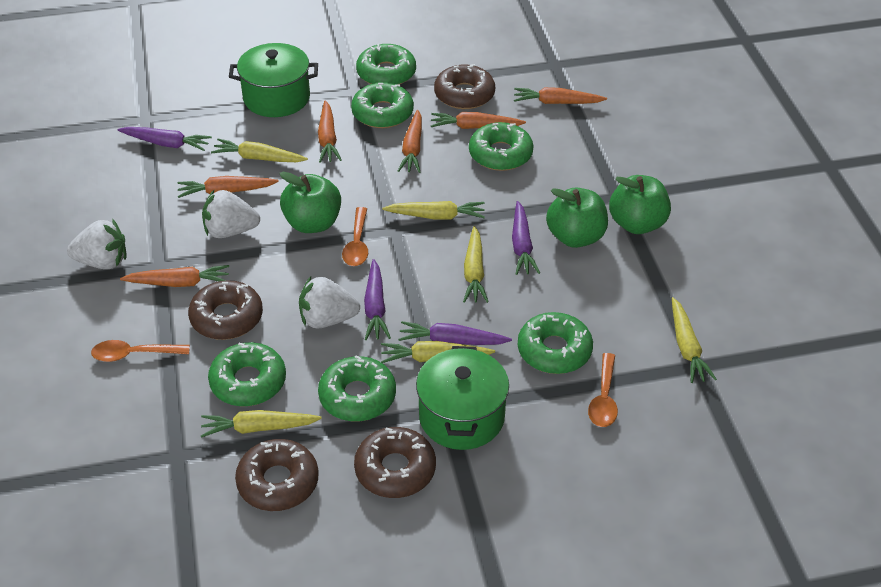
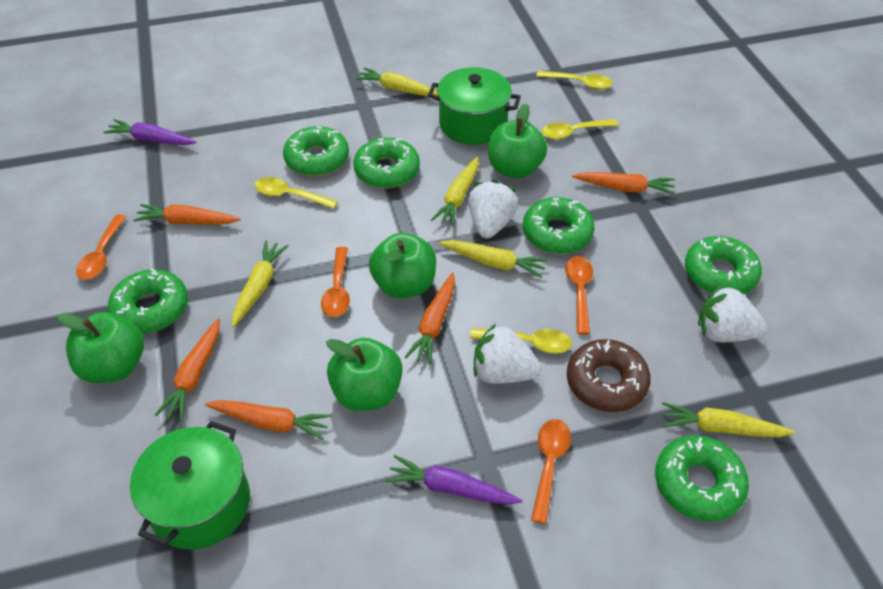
brown donut: [188,280,263,340] [235,439,319,511] [354,427,436,498] [434,64,495,109] = 4 -> [567,339,651,412] = 1
green apple: [279,172,341,233] [546,188,608,248] [609,175,671,234] = 3 -> [57,312,144,383] [326,338,403,411] [369,233,436,298] [488,104,547,178] = 4
orange carrot: [120,265,229,287] [177,176,279,198] [318,101,342,163] [398,110,422,173] [431,112,526,129] [514,87,607,104] = 6 -> [133,204,241,225] [155,319,220,421] [205,400,332,440] [405,273,455,364] [572,172,675,195] = 5
orange spoon: [91,340,190,362] [342,207,368,266] [588,353,618,427] = 3 -> [76,215,126,280] [321,247,350,317] [531,419,571,524] [565,256,593,335] = 4
purple carrot: [117,127,212,151] [364,259,391,340] [398,321,512,345] [512,201,540,275] = 4 -> [103,119,197,145] [386,455,522,505] = 2
yellow carrot: [201,410,322,438] [211,139,308,162] [381,341,495,363] [382,201,485,220] [463,226,489,303] [672,297,717,383] = 6 -> [232,240,289,327] [355,67,438,96] [431,157,479,227] [439,240,548,278] [662,402,795,437] = 5
yellow spoon: none = 0 -> [255,177,338,209] [470,328,572,354] [536,71,613,89] [542,119,619,139] = 4

